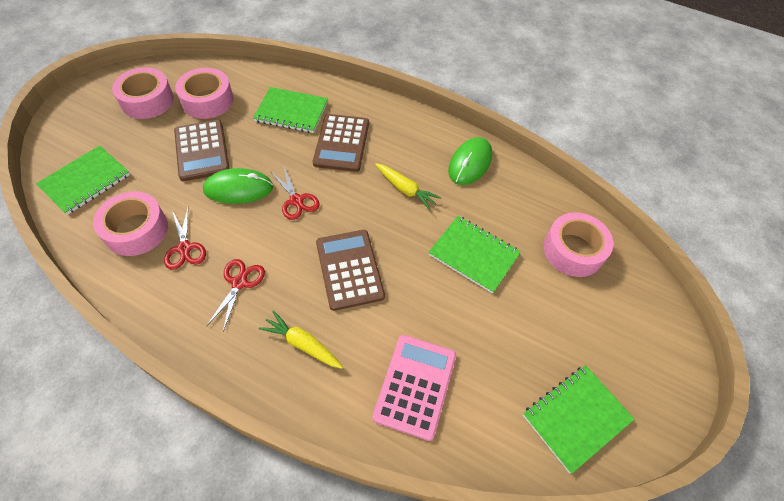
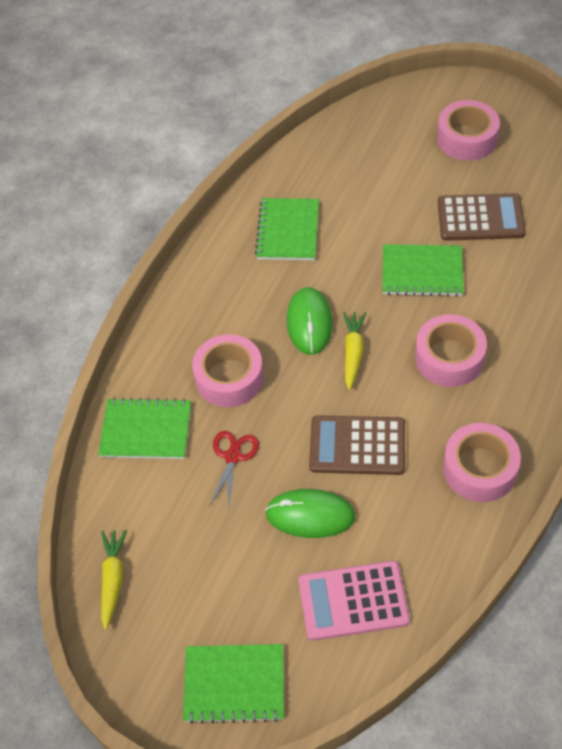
brown calculator: [174,120,230,181] [313,114,369,172] [316,230,385,311] = 3 -> [309,415,405,475] [438,193,526,241] = 2
red scissors: [164,208,206,270] [206,259,265,332] [270,167,320,220] = 3 -> [209,431,259,510] = 1

